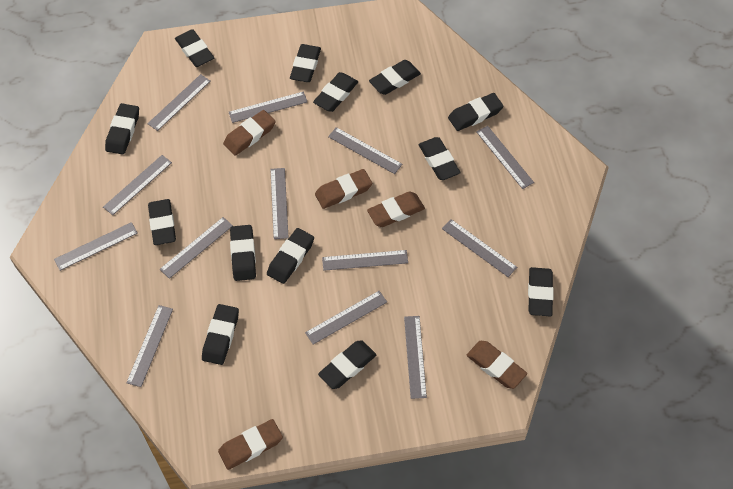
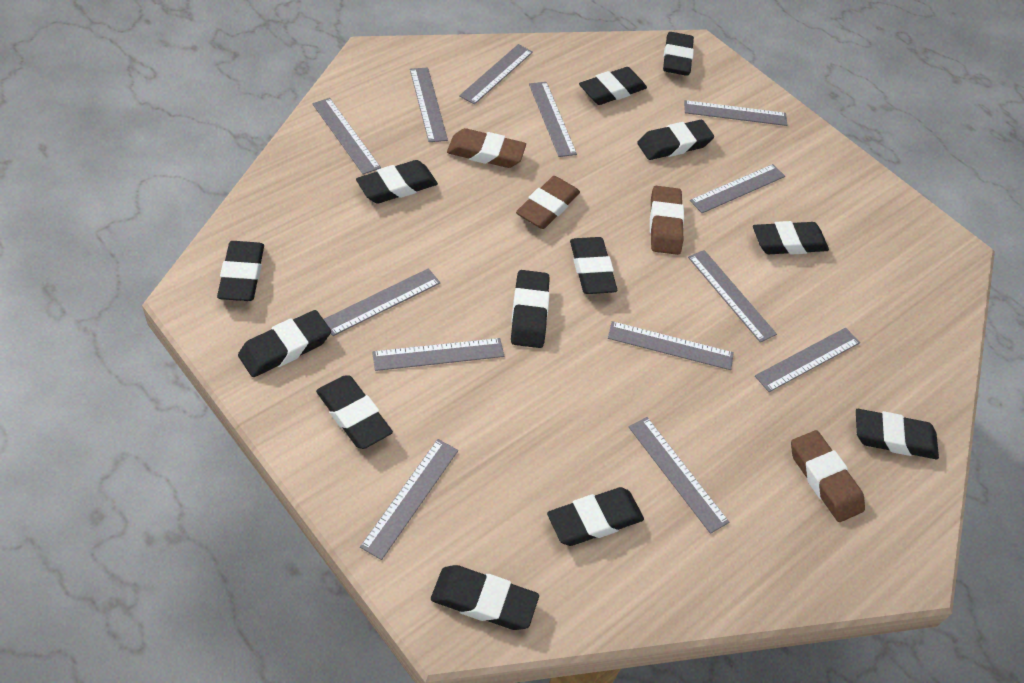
brown eraser: [218,419,283,470] [223,110,276,156] [315,169,372,209] [367,191,425,227] [467,341,527,389] = 5 -> [447,128,526,168] [516,176,580,229] [650,186,684,255] [791,430,865,522] = 4

